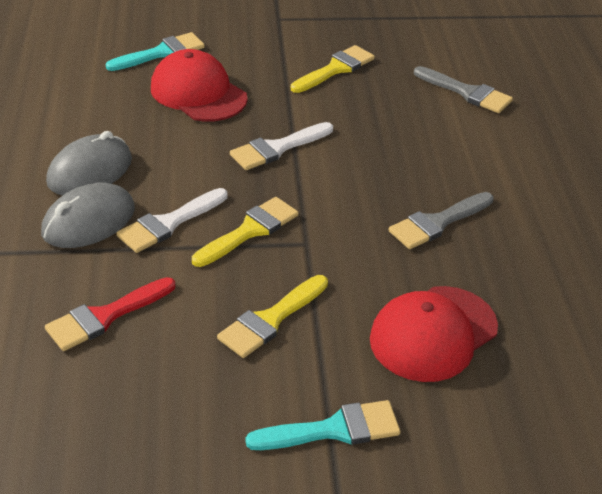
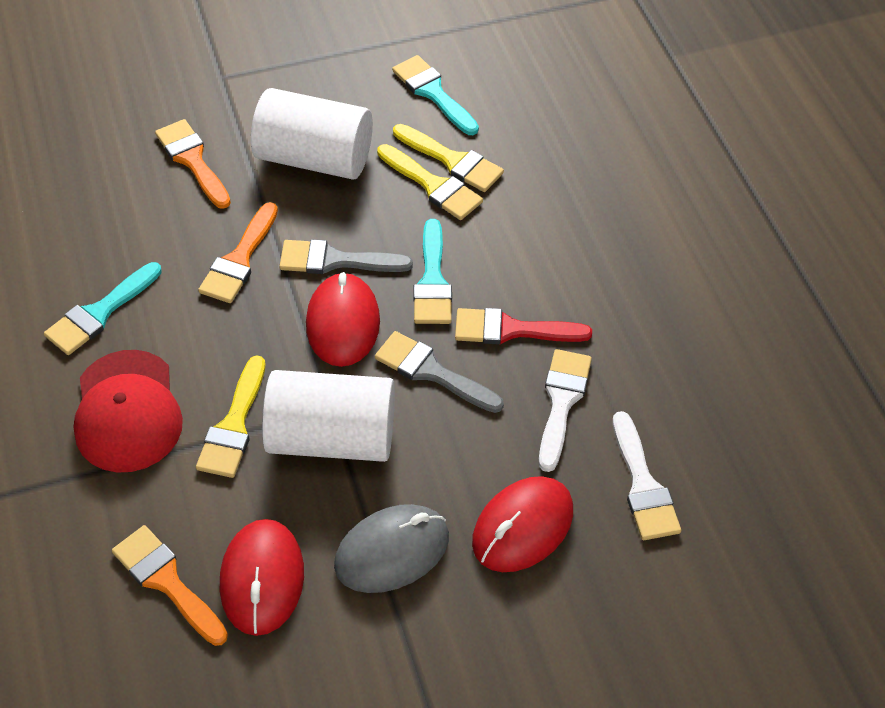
grey mouse: [41,183,135,248] [46,131,132,195] = 2 -> [334,504,449,593] = 1
orange brush: none = 0 -> [112,525,228,646] [155,119,231,209] [198,202,278,303] = 3
red cap: [151,49,248,122] [370,286,498,382] = 2 -> [74,350,183,473] = 1
red mouse: none = 0 -> [220,519,304,636] [306,272,380,367] [472,476,573,572] = 3
turquoise brush: [106,32,205,71] [246,400,400,450] = 2 -> [44,262,162,355] [392,55,479,135] [413,219,452,324] = 3
white cylinder: none = 0 -> [251,88,373,180] [262,370,395,462] = 2

